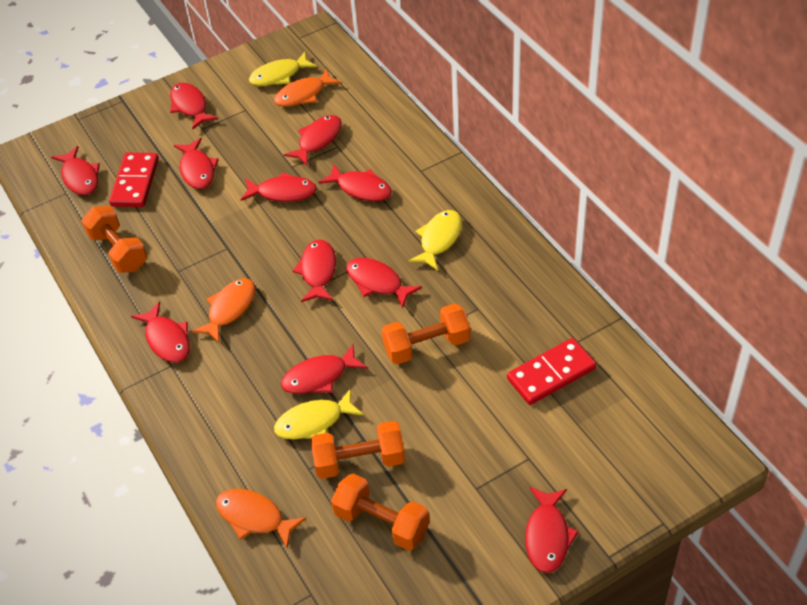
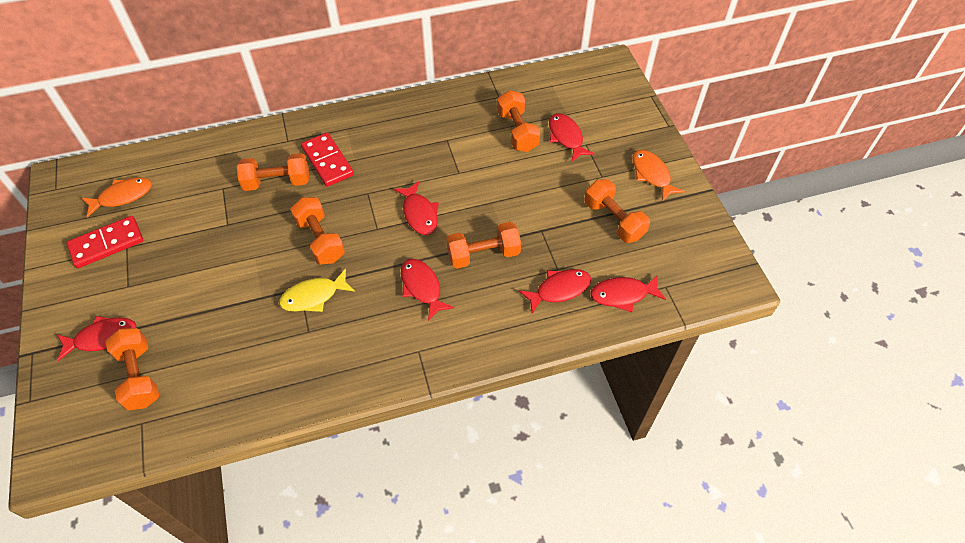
orange dumbbell: [82,206,147,273] [311,421,405,479] [331,473,430,550] [382,303,471,364] = 4 -> [106,328,159,411] [237,153,310,191] [290,197,345,265] [446,222,521,269] [497,90,541,152] [584,179,650,243] = 6
orange fish: [192,278,255,343] [216,489,306,548] [274,68,342,107] = 3 -> [82,178,152,218] [633,150,685,202] = 2
red fish: [51,146,100,195] [131,301,190,363] [170,83,218,129] [174,138,219,189] [241,172,317,202] [281,344,367,394] [284,115,342,166] [292,240,336,302] [318,164,392,201] [346,258,422,308] [525,487,579,573] = 11 -> [57,316,136,361] [394,181,439,235] [401,259,454,321] [519,269,591,314] [549,113,595,162] [590,275,666,312] = 6
yellow fish: [249,52,317,86] [274,388,363,440] [408,210,462,271] = 3 -> [279,268,355,312] = 1

